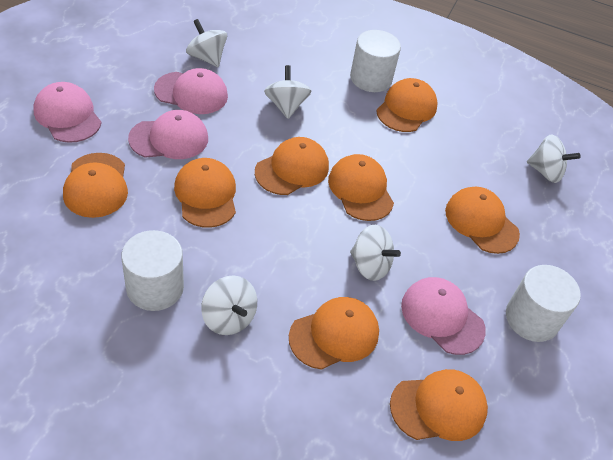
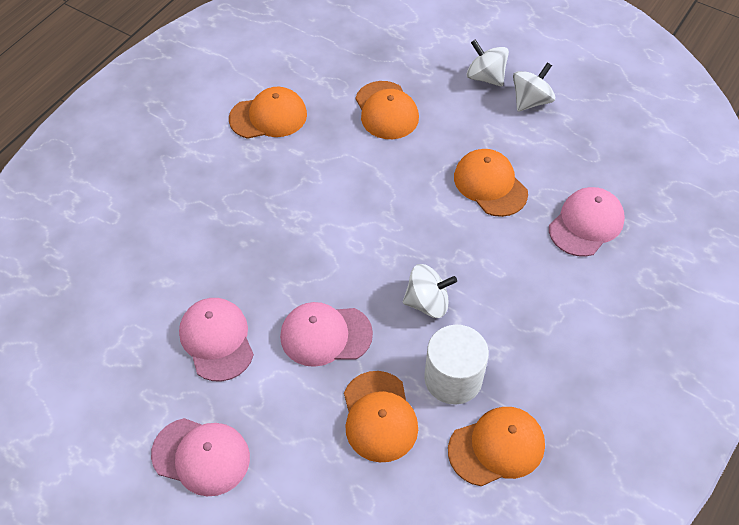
orange cap: [63,153,128,218] [174,158,236,228] [255,137,329,195] [289,297,379,370] [328,154,394,221] [376,78,438,132] [390,369,488,441] [445,187,520,254] = 8 -> [229,87,307,139] [344,371,418,462] [355,81,419,139] [448,407,545,486] [454,149,528,217] = 5
white cylinder: [121,230,184,311] [350,30,401,92] [506,265,581,342] = 3 -> [424,325,489,405] = 1
white spinning top: [186,19,227,67] [201,275,257,335] [264,65,311,119] [350,225,401,281] [527,134,580,183] = 5 -> [403,264,457,318] [467,39,509,87] [513,62,555,112] = 3

